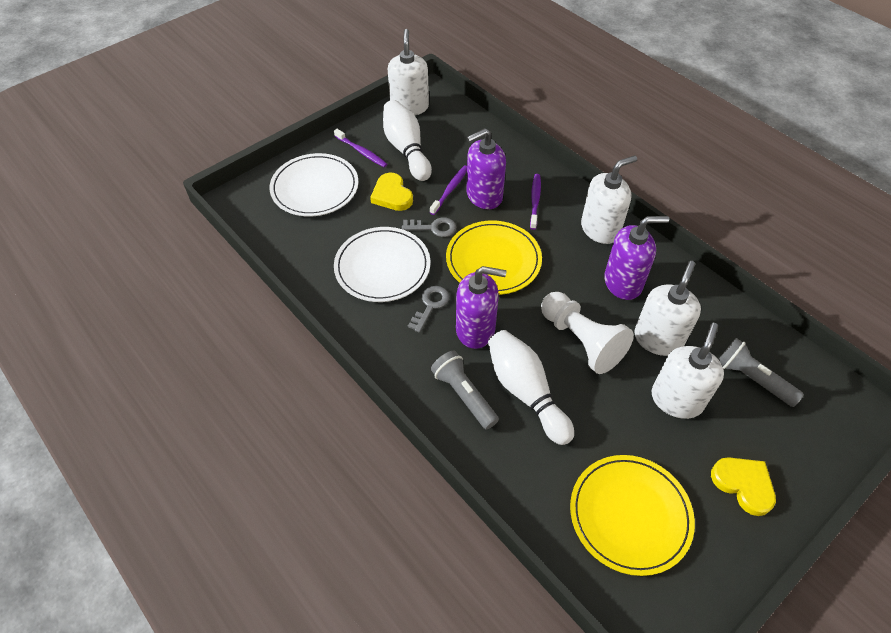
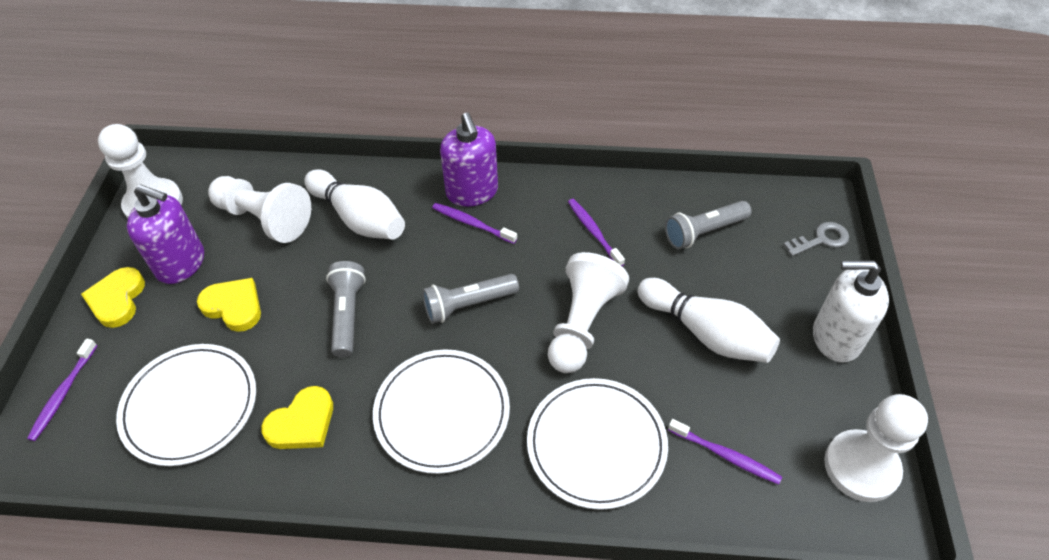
grey flashlight: [431,351,499,430] [718,338,804,407] = 2 -> [326,261,366,357] [422,274,519,324] [665,201,752,250] = 3
grey key: [402,217,456,237] [408,286,449,333] = 2 -> [783,222,849,256] = 1
purple soap dispenser: [456,266,506,349] [466,128,506,209] [604,216,669,300] = 3 -> [127,185,204,284] [440,113,498,207] = 2
purple toothbrush: [334,129,387,167] [430,165,467,215] [530,174,541,230] = 3 -> [27,339,97,441] [432,203,517,244] [568,199,625,266] [668,419,782,484] = 4
white pawn: [541,292,634,374] = 1 -> [98,124,183,219] [208,176,311,243] [548,252,629,373] [824,394,928,502] = 4
white plate: [270,153,358,217] [334,227,430,302] = 2 -> [116,344,256,466] [373,349,510,474] [527,378,668,510] = 3
white soap dispenser: [388,29,429,115] [581,155,637,244] [634,261,701,356] [651,323,724,419] = 4 -> [813,260,889,362] = 1
yellow heart: [370,173,413,211] [711,457,776,516] = 2 -> [81,267,145,328] [197,278,261,332] [261,386,333,449] = 3
yellow plate: [446,220,542,295] [570,455,695,576] = 2 -> none = 0

